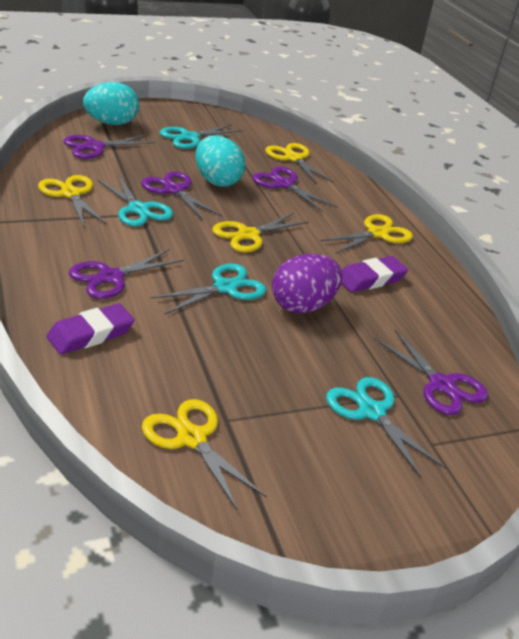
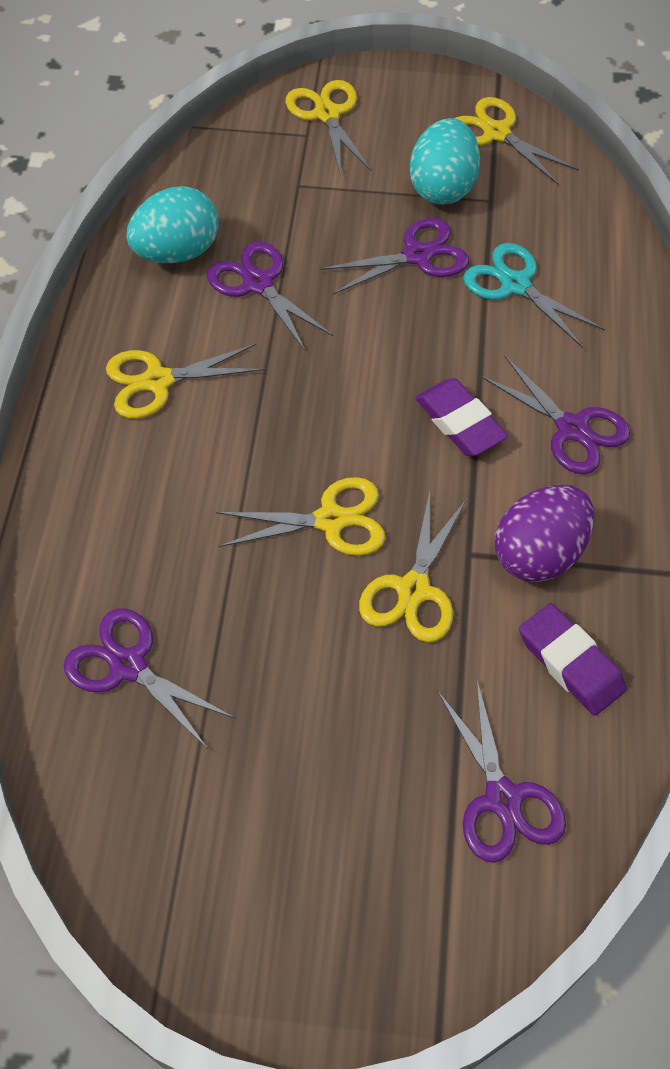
turquoise scissors: [97,174,173,226] [150,263,266,315] [160,124,243,149] [326,377,446,478] = 4 -> [463,243,605,348] = 1

